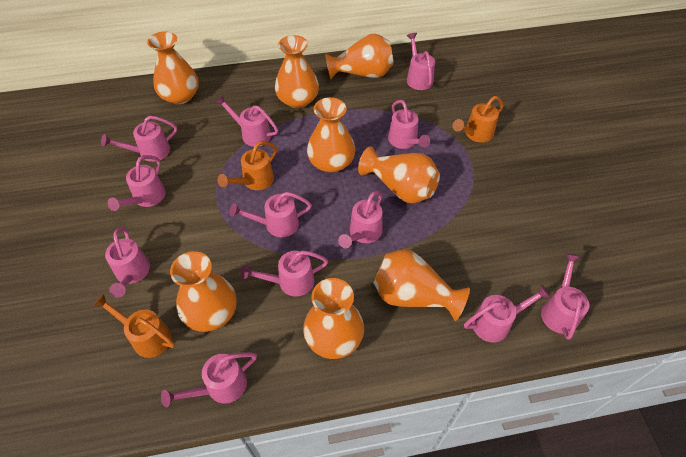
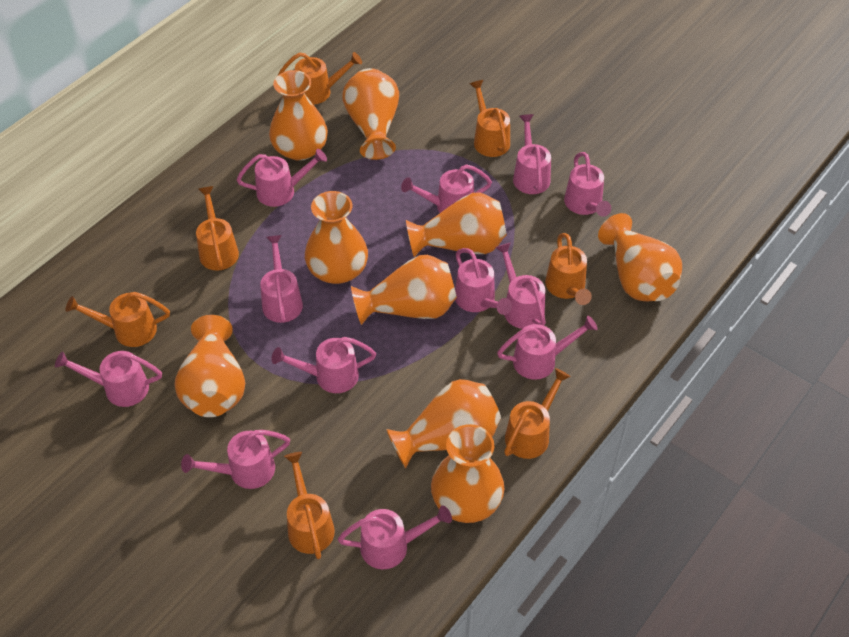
orange vase: [147,31,199,104] [170,251,237,332] [275,35,319,108] [303,278,364,359] [307,97,355,172] [325,34,393,79] [358,146,440,204] [373,249,470,321] = 8 -> [175,315,245,417] [269,70,328,161] [305,191,368,284] [342,68,399,160] [351,255,457,325] [386,379,501,469] [406,192,507,257] [431,424,504,523] [598,213,682,301] = 9
orange watering can: [93,294,175,358] [217,141,277,190] [453,96,504,143] = 3 -> [65,292,170,347] [196,186,239,271] [278,52,362,105] [284,452,335,559] [470,80,510,157] [504,368,571,459] [545,233,592,305] = 7

